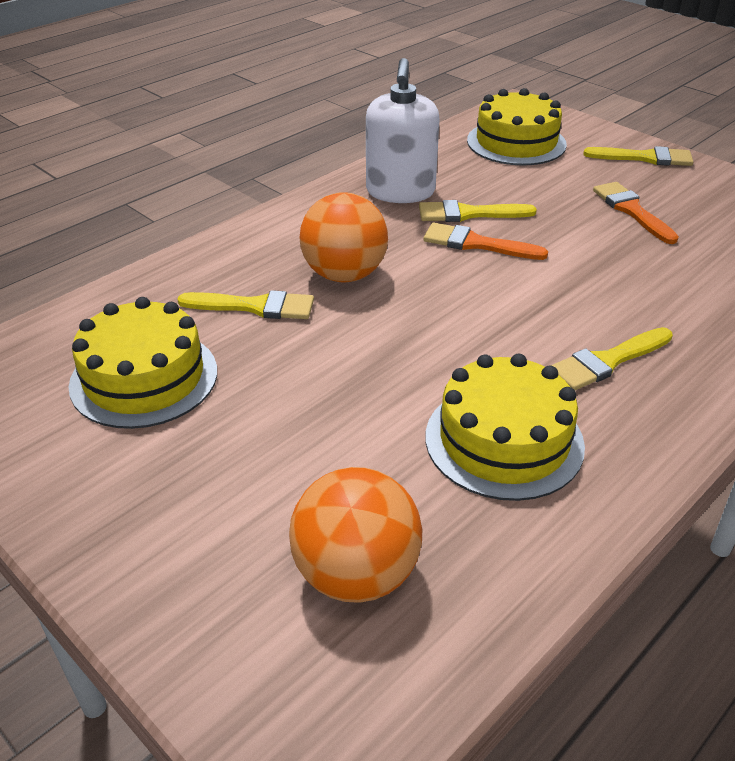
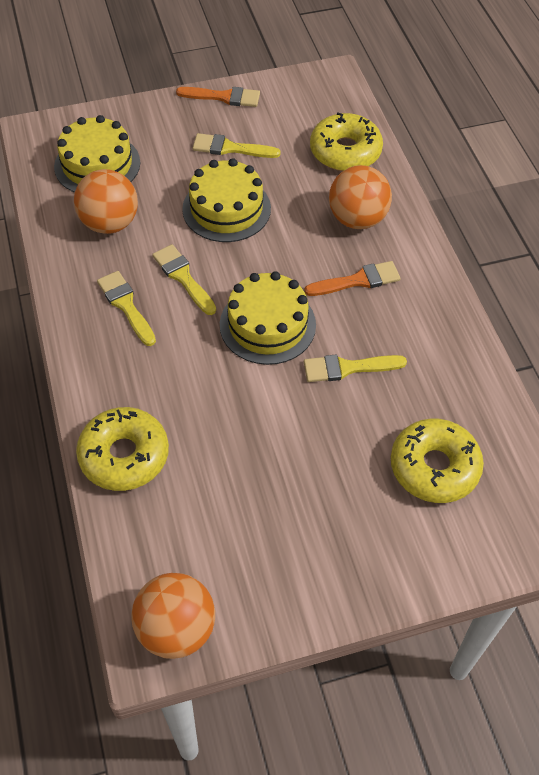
orange ball: [289,467,422,603] [299,192,388,282] = 2 -> [74,169,138,234] [131,573,215,659] [329,165,392,229] = 3
white soap dispenser: [366,58,440,203] = 1 -> none = 0
yellow donut: none = 0 -> [76,407,169,491] [310,113,383,171] [391,418,484,503] = 3

